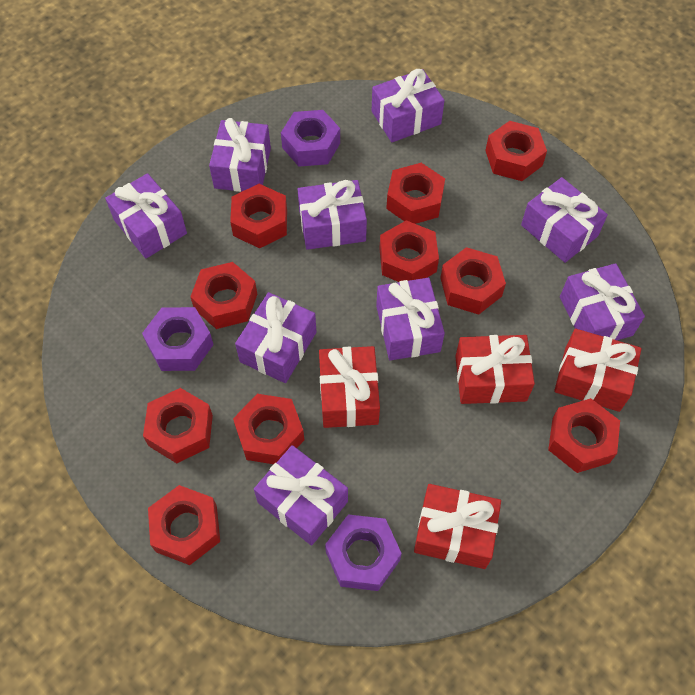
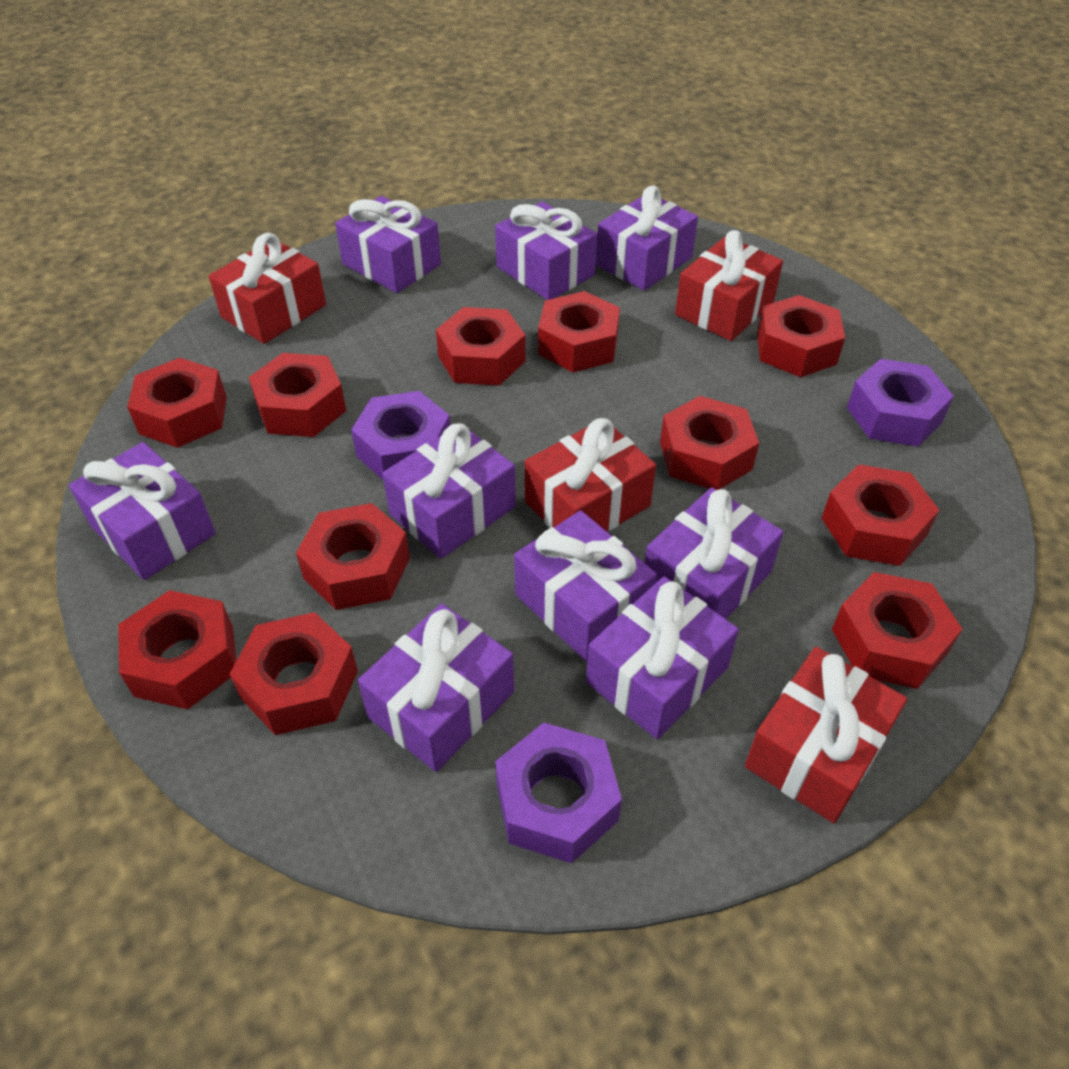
red nut: [143,388,213,463] [148,485,220,565] [190,262,257,329] [230,184,287,248] [233,394,304,464] [379,220,439,282] [386,163,445,224] [440,247,506,315] [485,121,547,181] [548,398,620,473] = 10 -> [118,590,236,709] [127,358,227,448] [230,612,358,735] [249,353,346,437] [296,503,410,610] [436,307,525,386] [538,291,620,372] [660,396,759,490] [757,295,845,377] [822,464,939,566] [832,572,962,689] = 11

